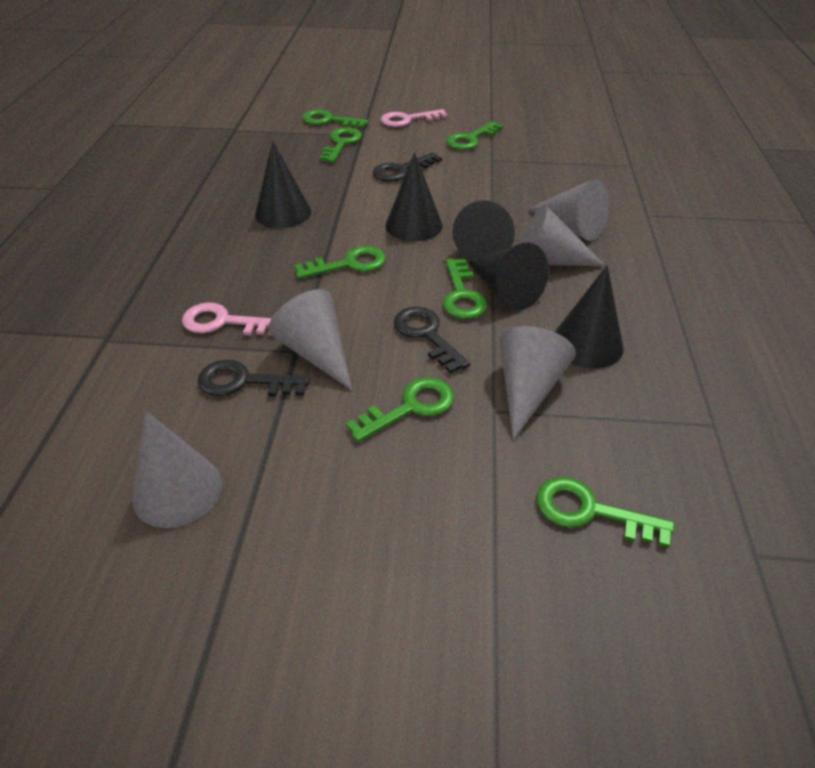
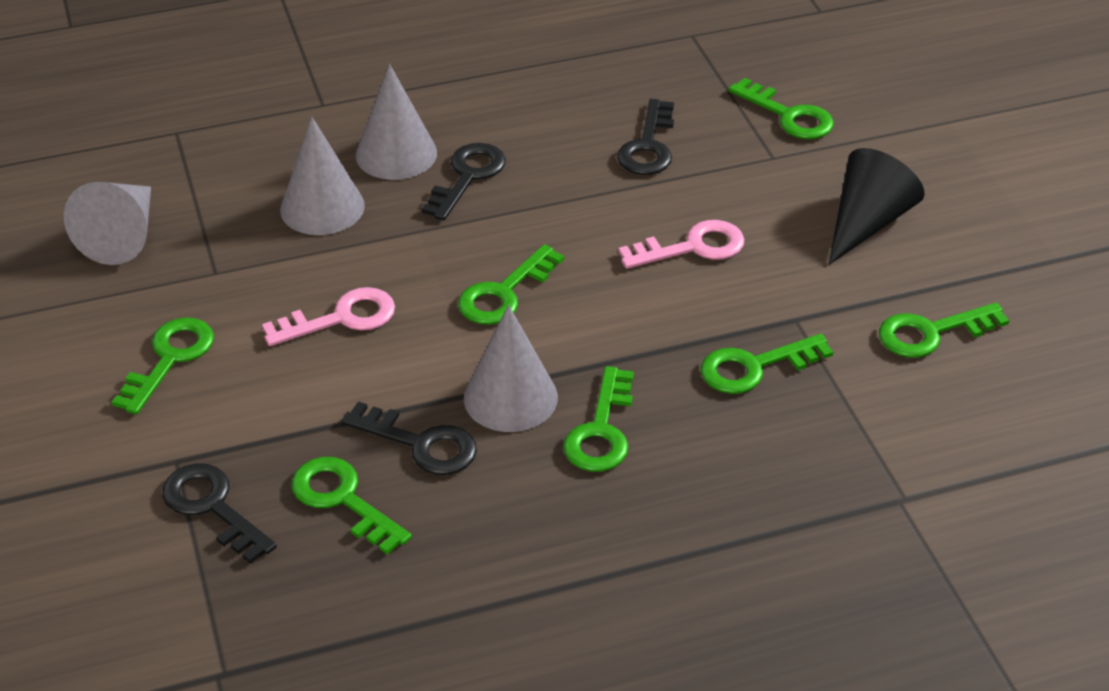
black cone: [255,141,311,228] [385,152,443,241] [452,200,515,261] [468,242,549,311] [555,265,624,368] = 5 -> [829,148,924,265] = 1
black key: [197,360,310,396] [373,152,442,182] [394,307,470,374] = 3 -> [162,463,277,564] [342,402,477,475] [422,143,506,220] [617,99,674,175] = 4
grey cone: [132,411,222,528] [268,289,352,391] [500,326,576,440] [521,204,606,266] [527,179,609,241] = 5 -> [64,182,151,265] [280,117,365,235] [356,64,437,180] [464,305,558,432] = 4

